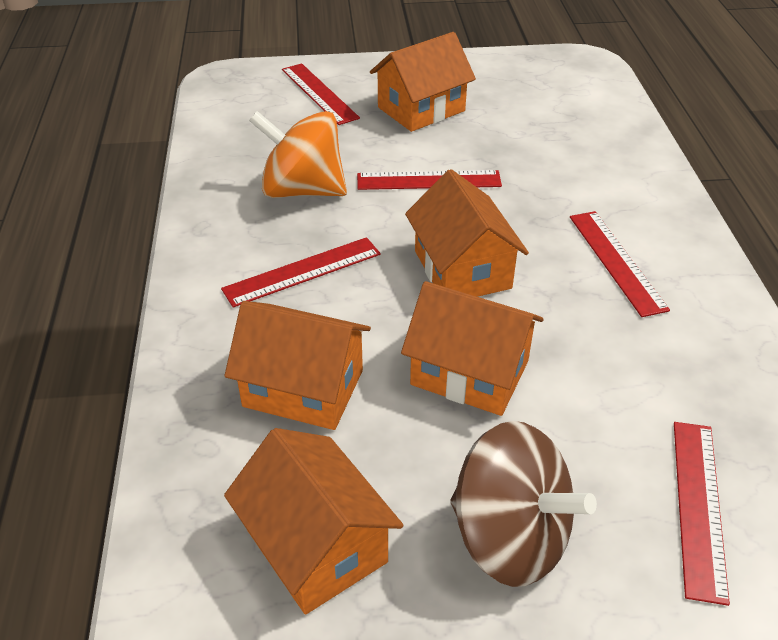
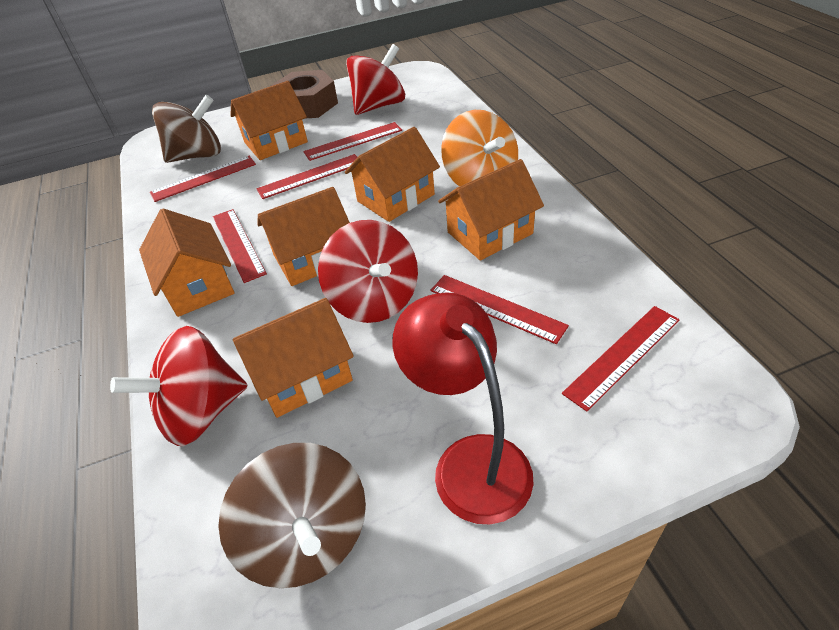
brown nut: none = 0 -> [271,70,338,119] = 1
brown spinning top: [450,421,597,587] = 1 -> [152,95,221,163] [218,443,366,588] = 2
orange house: [224,428,404,615] [225,301,371,430] [370,32,476,132] [401,281,544,416] [405,169,529,297] = 5 -> [139,208,235,317] [231,81,308,160] [233,298,354,418] [257,187,350,286] [345,127,440,222] [438,159,544,260] = 6
red lamp: none = 0 -> [392,292,534,524] = 1
red ruler: [221,237,381,308] [282,63,360,125] [357,170,502,190] [570,211,670,317] [674,422,730,606] = 5 -> [150,156,256,202] [213,209,267,283] [257,154,357,199] [303,122,402,161] [430,275,569,344] [562,306,680,412] = 6
red spinning top: none = 0 -> [110,326,247,446] [318,220,418,323] [346,44,405,115] = 3

